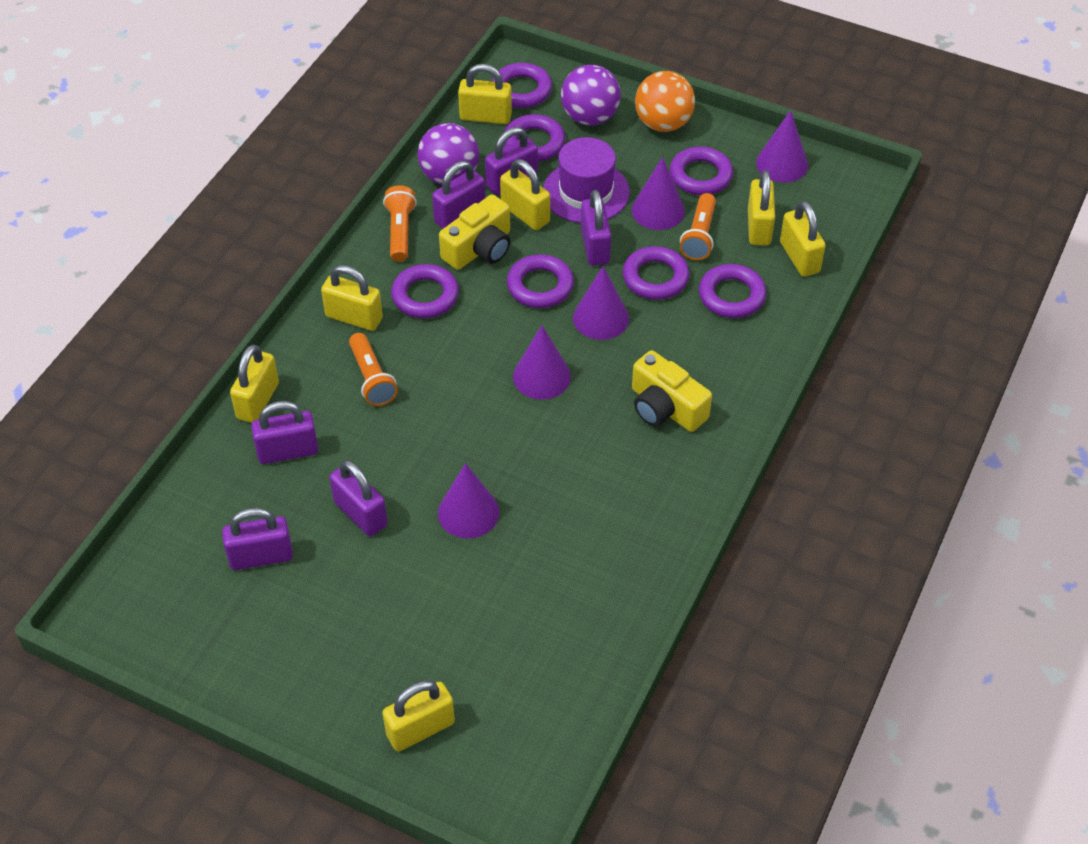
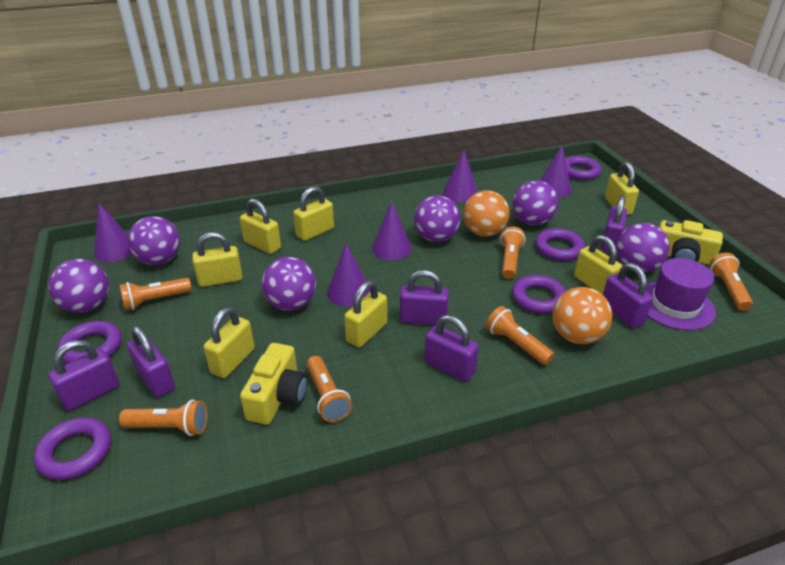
orange ball: [635,71,695,132] = 1 -> [463,190,510,237] [552,287,612,344] = 2
orange flashlight: [349,333,398,406] [383,185,417,262] [680,193,716,260] = 3 -> [119,278,192,310] [119,400,208,436] [307,356,352,422] [486,306,554,365] [500,226,526,279] [709,253,753,311] = 6
purple ball: [418,123,479,185] [561,65,621,126] = 2 -> [48,259,109,313] [128,216,180,265] [262,257,316,311] [414,195,461,242] [513,180,558,226] [616,223,670,273] = 6
purple ring: [391,264,459,318] [492,63,552,108] [504,114,565,162] [507,254,574,308] [623,246,690,300] [670,147,733,195] [699,264,766,318] = 7 -> [34,417,111,480] [57,321,122,364] [512,275,566,314] [535,228,585,261] [565,156,601,180] = 5

